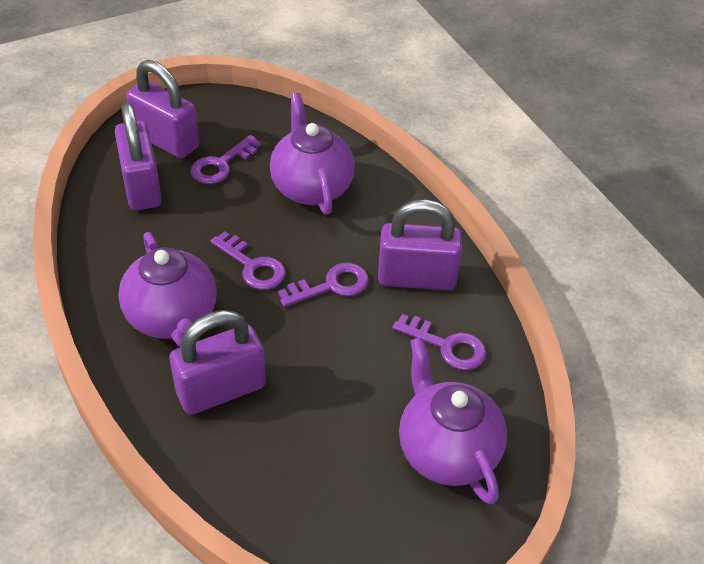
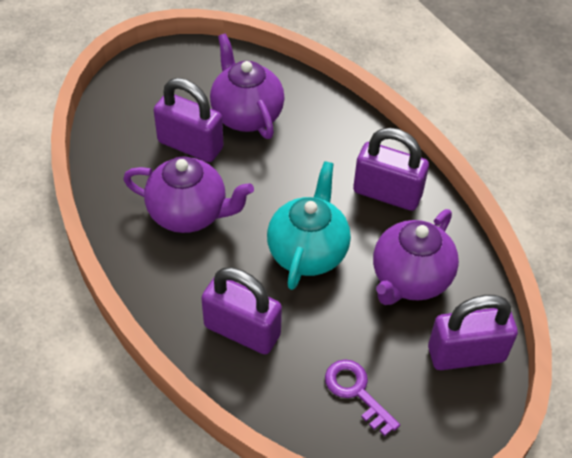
purple key: [190,135,261,184] [210,232,286,290] [278,263,369,307] [392,314,486,370] = 4 -> [325,359,400,436] = 1
turquoise teapot: none = 0 -> [267,161,351,290] = 1

